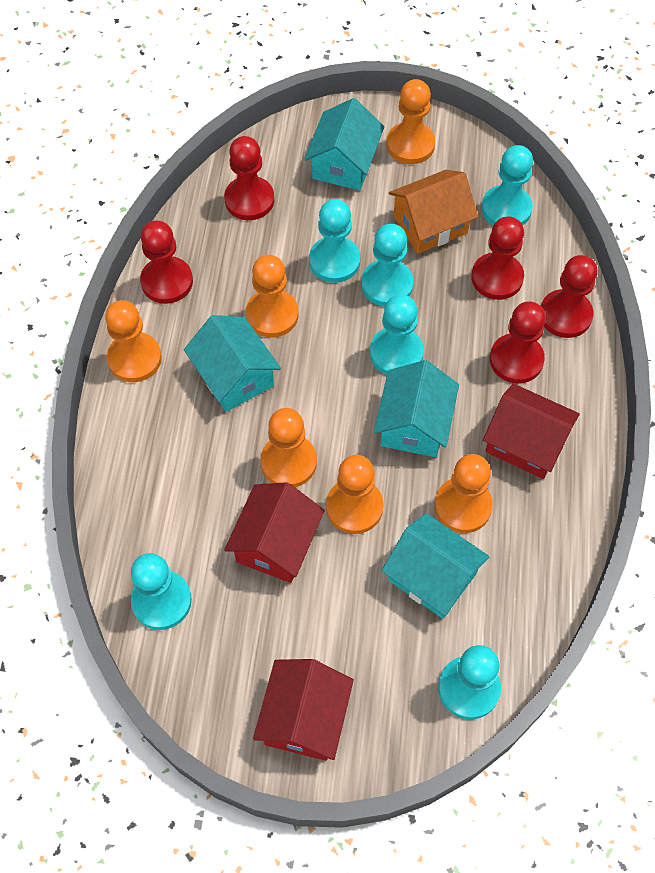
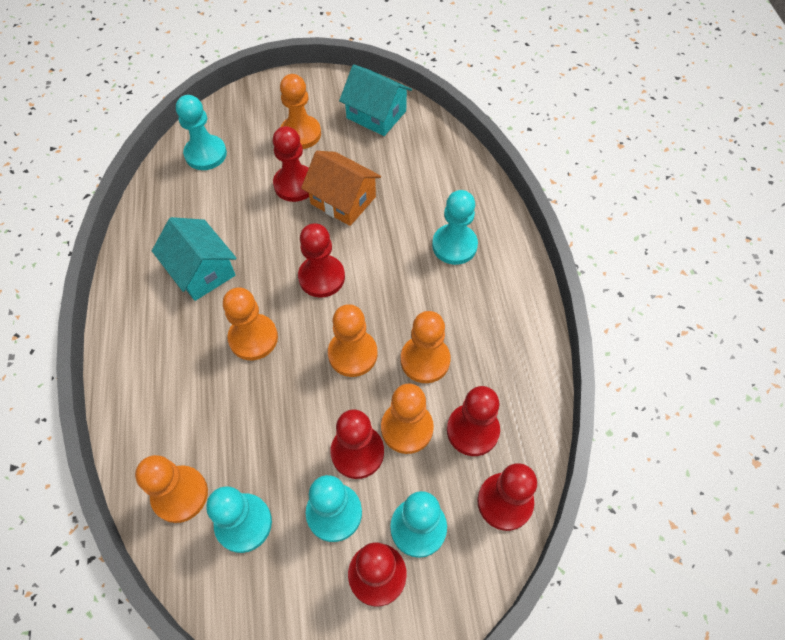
red house: [224,482,325,583] [253,659,354,761] [483,384,580,479] = 3 -> none = 0
red pawn: [140,220,193,304] [224,136,274,220] [471,216,524,300] [490,301,546,384] [541,255,598,338] = 5 -> [273,126,309,202] [298,223,345,298] [330,410,384,479] [348,542,407,607] [447,386,500,456] [477,463,537,531] = 6
turquoise house: [184,315,281,412] [305,98,384,190] [374,360,459,457] [381,513,490,619] = 4 -> [152,217,237,301] [339,65,412,136] = 2
turquoise pawn: [131,553,192,630] [309,199,360,283] [361,224,414,307] [370,294,424,375] [438,645,501,719] [482,145,533,225] = 6 -> [176,95,227,170] [206,486,272,553] [305,475,362,542] [390,491,447,558] [432,190,478,265] = 5

